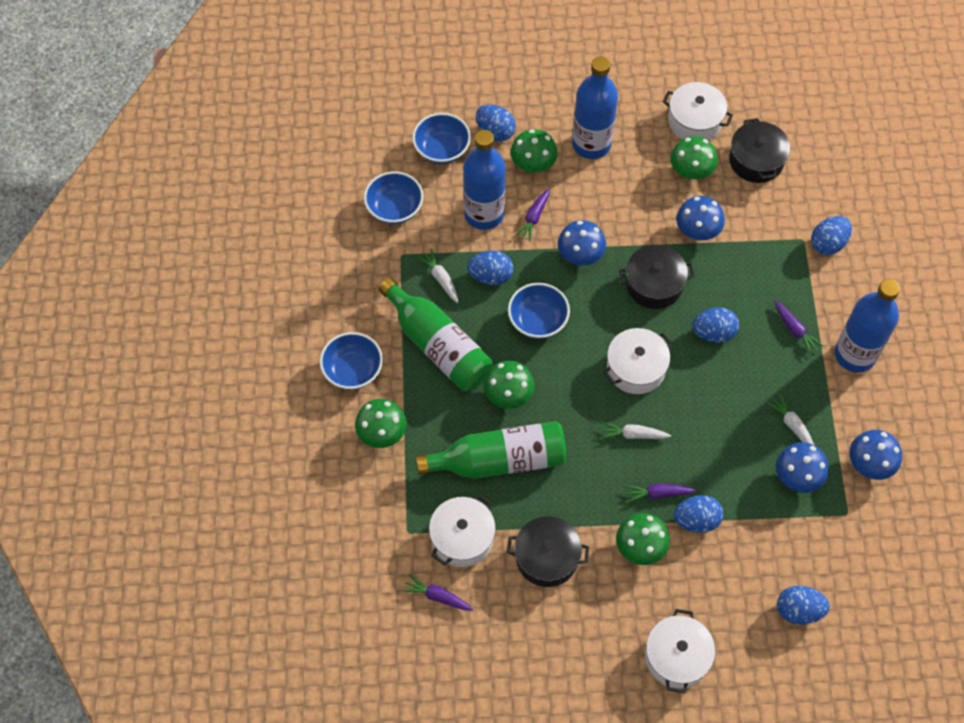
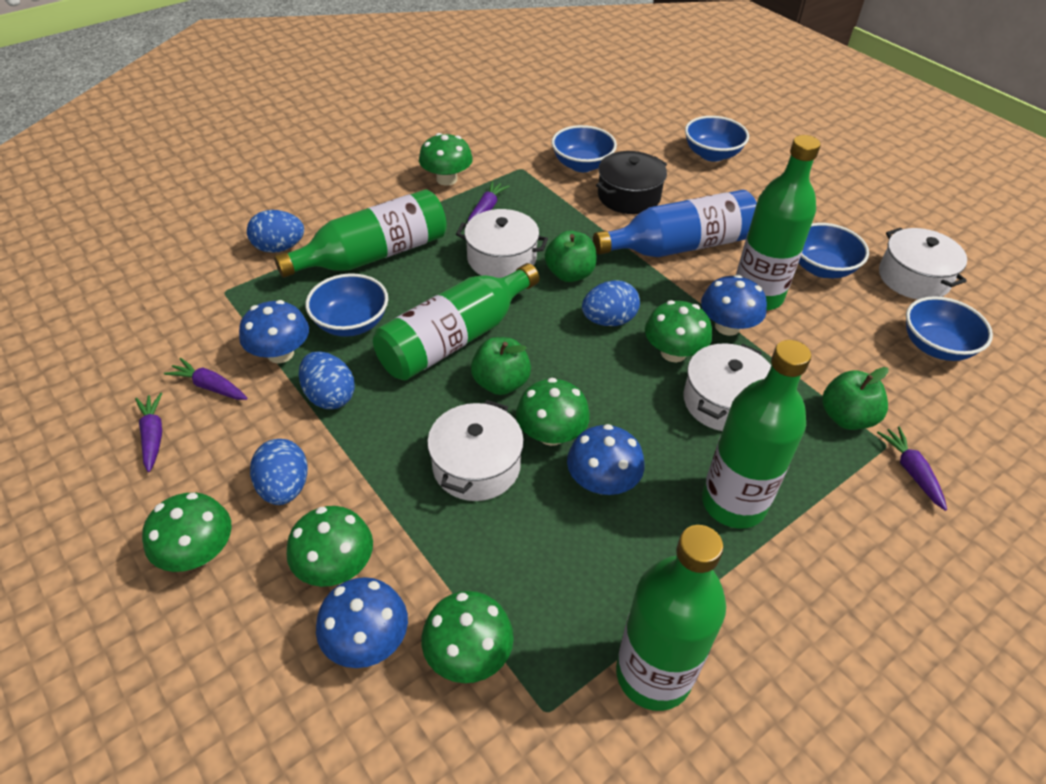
black pot: [507,516,589,587] [619,245,695,309] [729,118,790,183] = 3 -> [596,151,667,214] = 1
blue bottle: [463,130,506,230] [572,56,618,159] [835,279,900,373] = 3 -> [593,190,757,257] = 1
blue bowl: [320,332,383,390] [364,171,424,224] [412,113,471,164] [508,283,570,339] = 4 -> [305,273,388,337] [552,125,617,172] [685,116,749,162] [798,223,869,278] [906,296,993,361] = 5
blue egg: [467,251,513,285] [476,104,516,142] [674,495,723,533] [692,307,739,343] [777,586,830,625] [811,216,852,255] = 6 -> [247,210,304,253] [250,439,308,505] [299,351,355,409] [582,280,640,326] = 4
green apple: none = 0 -> [471,337,531,395] [545,231,597,282] [822,367,889,430] = 3
green bottle: [379,278,493,391] [416,421,567,479] = 2 -> [274,189,447,278] [373,263,539,381] [616,525,726,711] [702,340,811,528] [736,135,821,310] = 5
green mushroom: [355,399,407,448] [484,361,534,409] [510,129,558,172] [616,513,670,565] [671,136,718,179] = 5 -> [142,492,232,572] [287,506,373,587] [419,133,473,186] [421,591,514,683] [516,378,590,446] [645,300,712,362] = 6
white carrot: [417,249,458,303] [601,422,671,439] [766,394,814,445] = 3 -> none = 0

